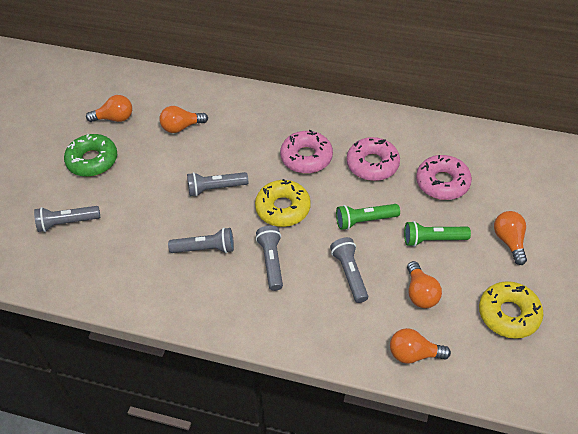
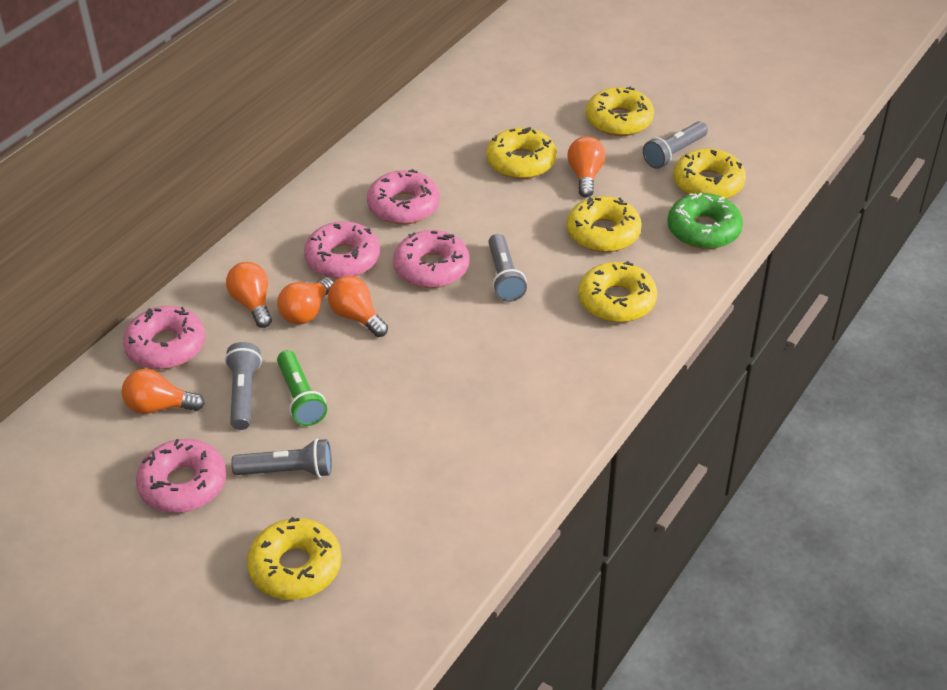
green flashlight: [336,204,400,230] [404,221,471,247] = 2 -> [277,350,327,426] = 1
grey flashlight: [34,206,100,232] [168,228,234,253] [187,172,248,196] [256,226,283,291] [330,237,368,303] = 5 -> [225,342,262,430] [231,439,332,478] [488,234,527,302] [643,121,708,169] = 4
pink donut: [280,130,333,174] [347,137,400,181] [416,155,472,200] = 3 -> [123,306,205,369] [136,439,226,513] [304,221,380,279] [367,169,440,225] [393,230,470,288] = 5
yellow donut: [255,179,311,227] [479,281,543,339] = 2 -> [247,517,341,600] [486,127,557,179] [567,196,642,252] [578,261,657,323] [586,87,654,136] [673,148,746,199] = 6

